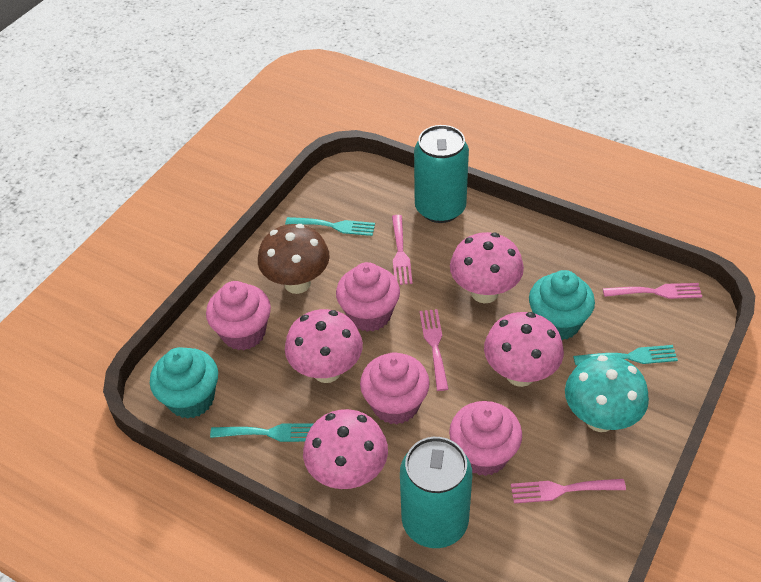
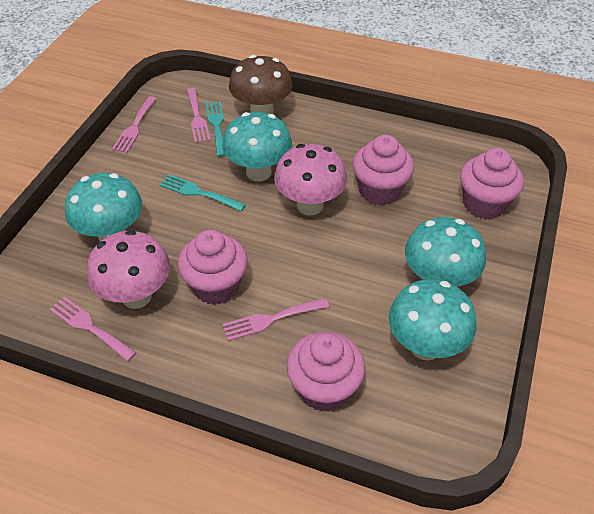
pink mushroom: [285,309,363,383] [303,409,388,489] [450,232,524,304] [484,312,564,387] = 4 -> [87,230,170,309] [274,144,347,216] = 2
turquoise can: [400,437,472,548] [414,125,469,223] = 2 -> none = 0
turquoise cupcake: [150,347,218,419] [529,270,595,340] = 2 -> none = 0
turquoise fork: [210,423,314,442] [285,217,375,236] [573,345,678,365] = 3 -> [159,174,246,211] [206,101,226,157] = 2
turquoise mushroom: [565,355,649,432] = 1 -> [65,173,142,242] [222,112,292,181] [389,279,476,360] [405,217,486,287] = 4

